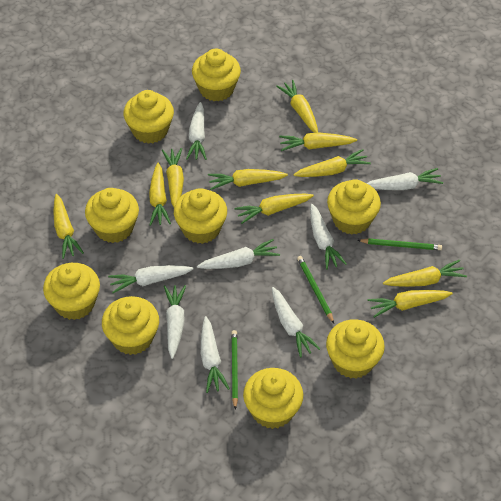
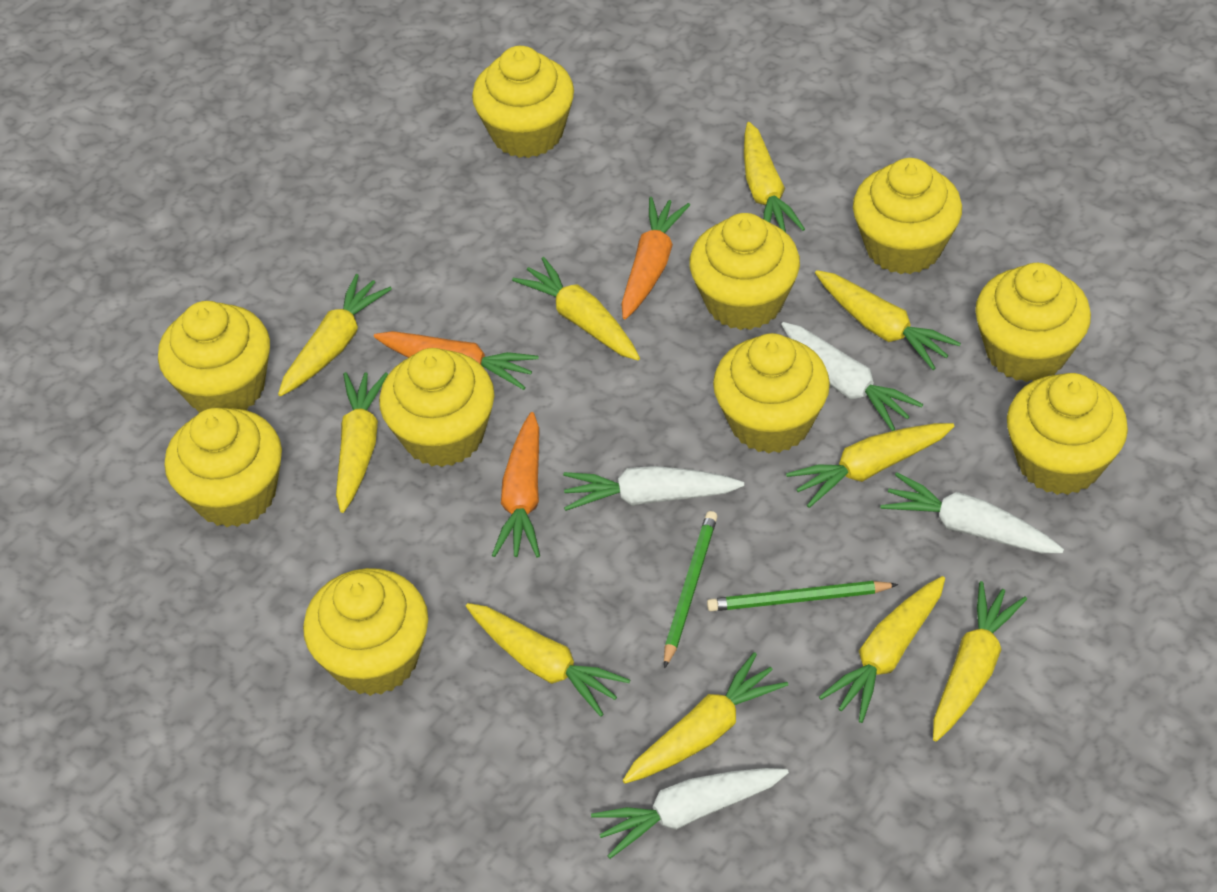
green pencil: [231,330,238,410] [297,256,334,323] [358,238,442,250] = 3 -> [664,511,717,669] [707,581,898,611] = 2
orange carrot: none = 0 -> [374,331,539,390] [492,412,540,558] [621,197,690,319] = 3
white carrot: [108,265,193,293] [164,285,186,359] [186,102,207,160] [197,239,280,269] [201,316,230,393] [272,287,320,358] [310,204,347,270] [367,168,443,190] = 8 -> [563,466,744,511] [591,768,789,859] [781,322,923,431] [880,473,1064,553] = 4
yellow cupcake: [43,263,100,320] [85,188,139,243] [102,296,159,355] [123,90,174,144] [174,188,227,244] [192,48,241,102] [243,368,303,429] [326,319,385,379] [327,179,381,235] = 9 -> [158,301,270,413] [165,408,282,527] [303,568,428,696] [379,348,495,467] [472,46,574,158] [689,213,800,330] [713,333,830,453] [853,158,962,274] [975,263,1091,382] [1007,373,1128,495] = 10

